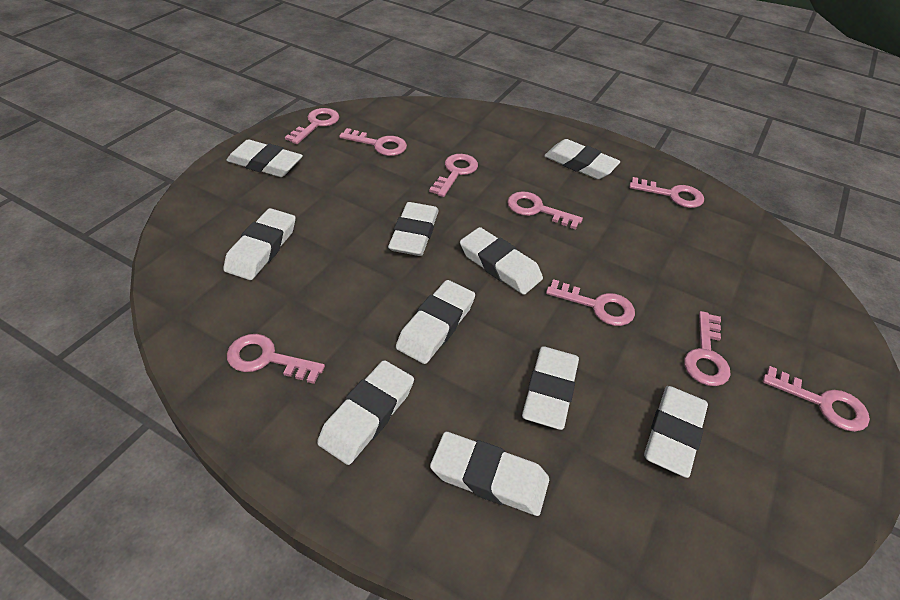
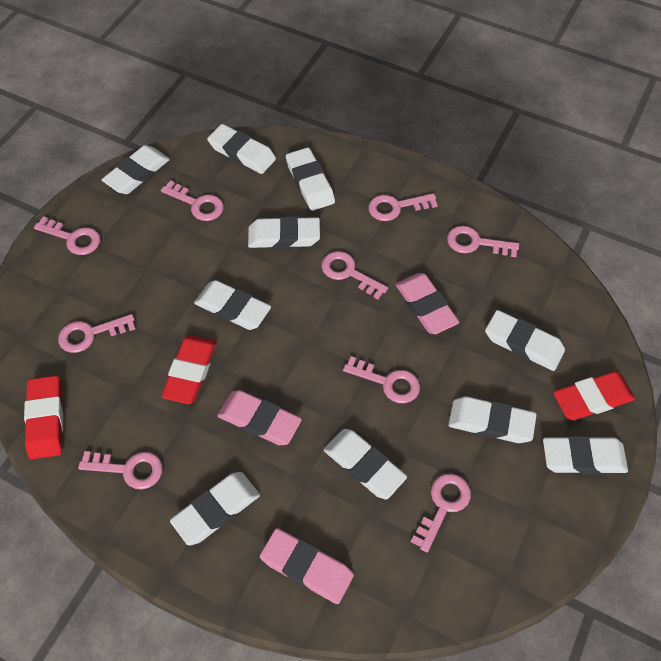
pink eraser: none = 0 -> [217,390,302,445] [260,528,354,604] [395,273,459,334] = 3
red eraser: none = 0 -> [24,375,63,459] [161,336,217,404] [553,371,635,420] = 3

